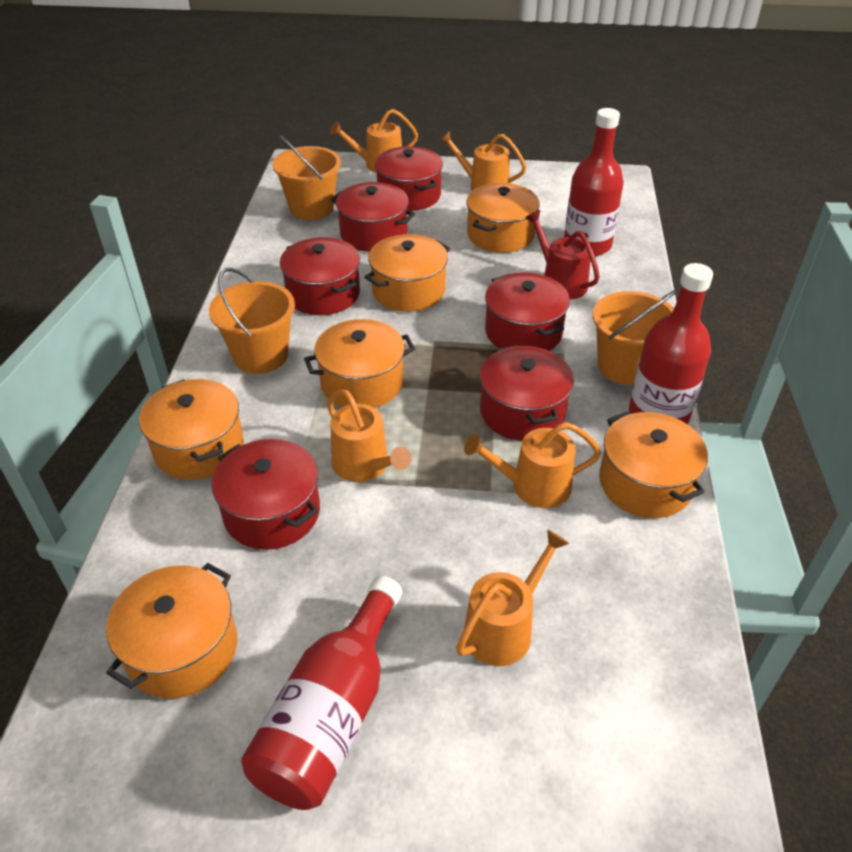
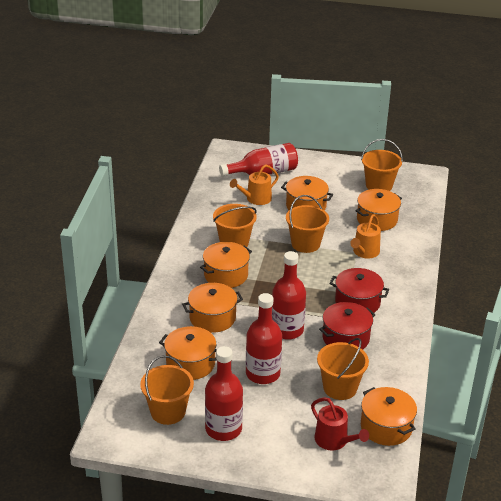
orange bucket: [209,268,295,374] [273,135,341,220] [593,290,677,385] = 3 -> [140,355,194,425] [213,204,257,247] [286,195,329,253] [317,338,369,400] [361,139,403,191] = 5
orange watering can: [327,389,411,482] [330,109,418,173] [439,131,527,191] [456,529,569,666] [464,422,601,508] = 5 -> [230,164,279,205] [350,214,381,259] = 2
red bottle: [241,576,402,810] [564,108,624,256] [629,263,713,424] = 3 -> [205,346,243,441] [219,143,298,176] [246,293,282,384] [272,251,306,340] = 4
red pot: [211,439,320,550] [280,237,360,315] [331,182,415,252] [375,146,443,211] [480,345,574,441] [485,272,570,351] = 6 -> [319,302,375,350] [329,268,389,313] = 2

